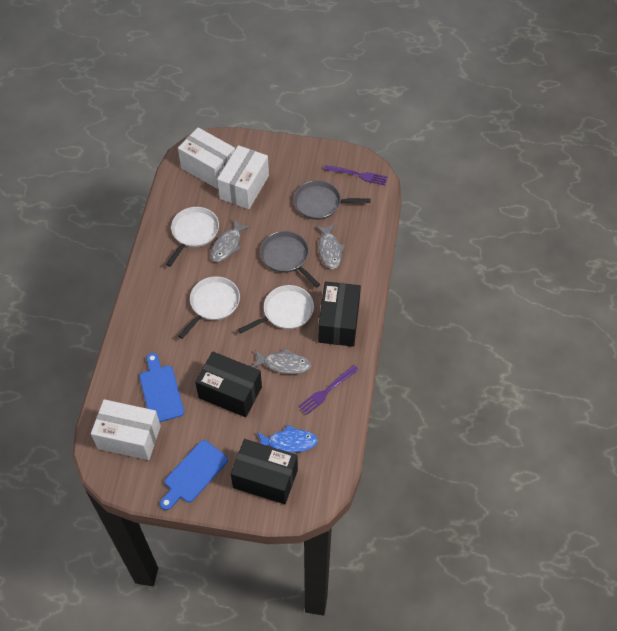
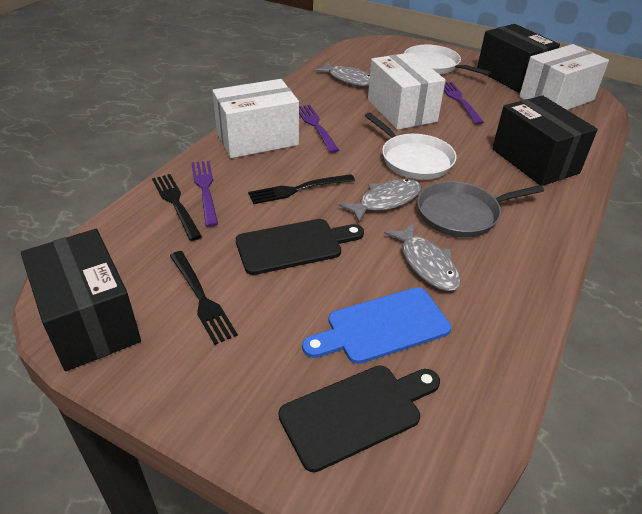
black cutting board: none = 0 -> [236,219,364,275] [279,365,440,472] = 2
black fork: none = 0 -> [152,174,202,241] [170,251,238,345] [248,174,355,204] = 3
blue cutting board: [140,353,184,422] [160,440,228,510] = 2 -> [302,287,451,364] = 1
blue fish: [257,425,318,453] = 1 -> none = 0
grey pan: [260,231,320,288] [294,180,371,220] = 2 -> [417,181,544,237] = 1
purple fork: [298,365,359,415] [324,165,387,185] = 2 -> [191,161,218,227] [299,105,339,153] [444,82,484,125] = 3
white pan: [166,207,219,267] [179,276,240,339] [238,285,314,333] = 3 -> [365,113,456,180] [404,45,491,76] = 2

